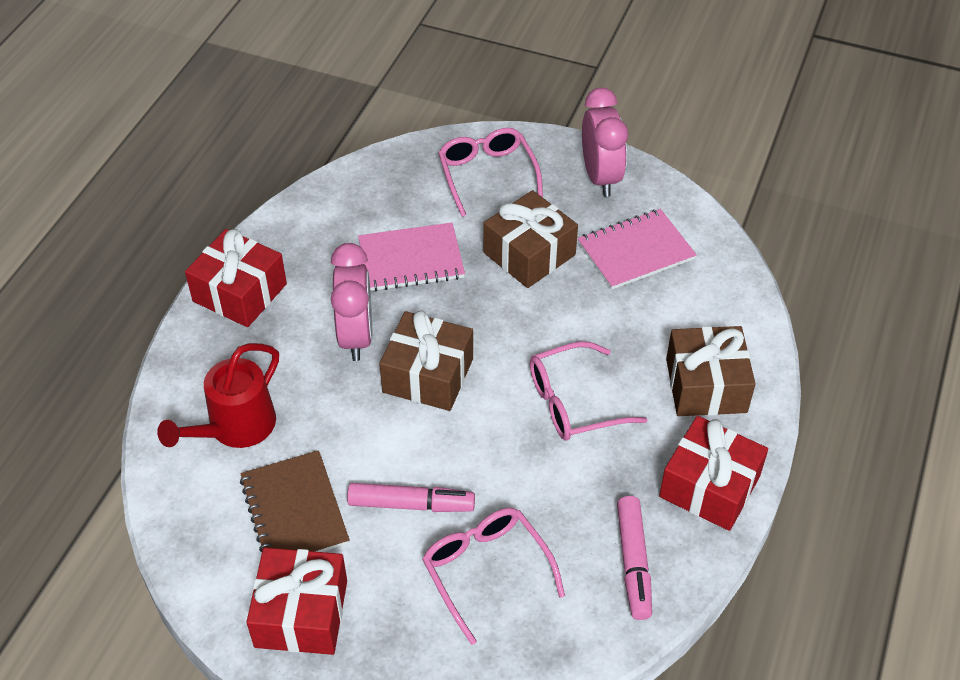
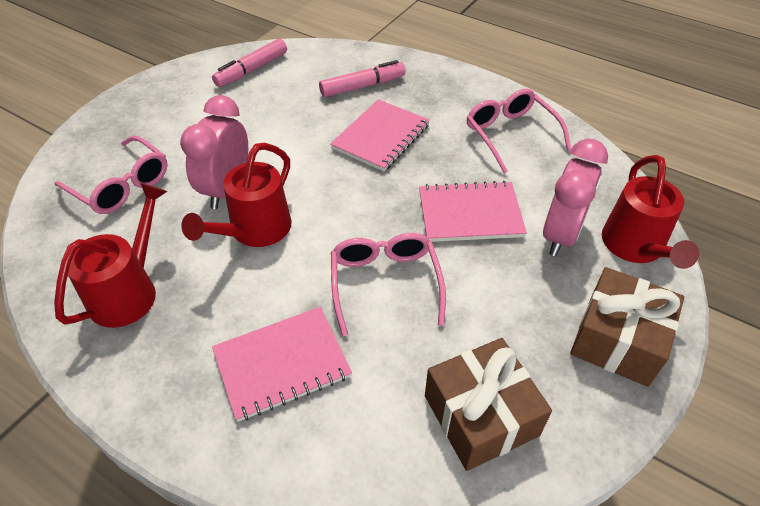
brown gift: [379,310,473,411] [483,190,578,288] [666,326,756,416] = 3 -> [425,338,552,471] [570,267,684,387] = 2
brown notebook: [240,450,350,552] = 1 -> none = 0
pink notebook: [358,223,465,291] [578,209,697,290] = 2 -> [212,307,352,422] [330,99,430,172] [419,181,527,242] = 3
red gift: [185,229,287,327] [247,548,347,655] [659,416,768,531] = 3 -> none = 0
red watering can: [157,343,279,448] = 1 -> [54,183,167,328] [181,143,292,247] [602,155,699,269] = 3

